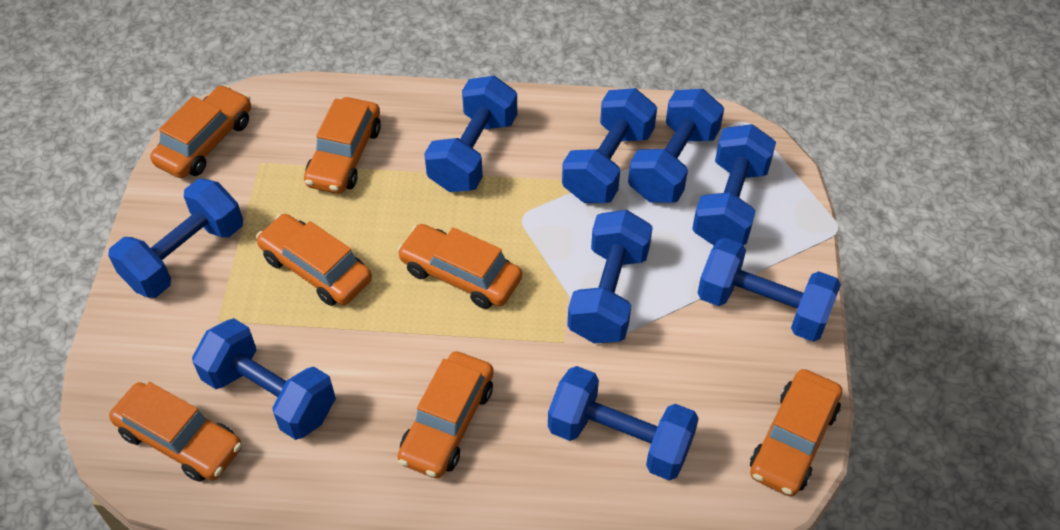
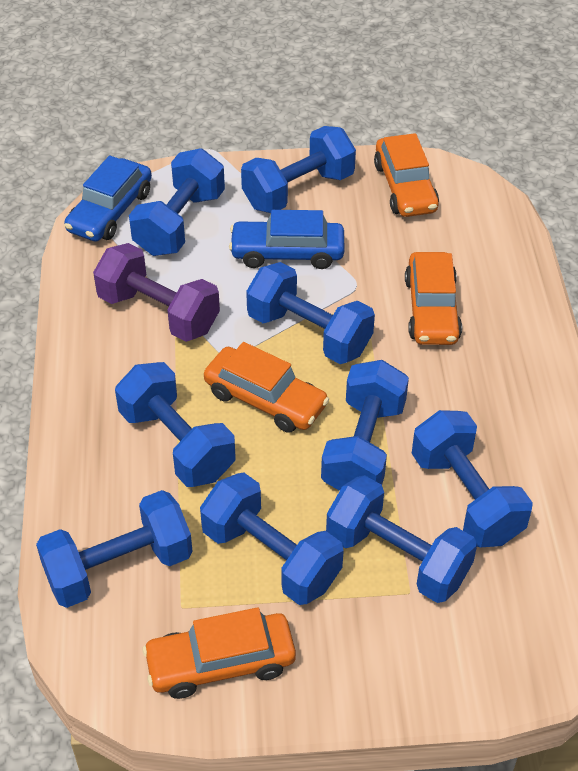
blue car: none = 0 -> [64,155,152,241] [229,210,344,269] = 2
orange car: [109,382,242,482] [150,85,251,178] [256,214,372,306] [304,97,381,194] [397,224,522,309] [397,351,494,478] [750,369,842,496] = 7 -> [142,607,296,699] [204,342,329,433] [374,133,439,217] [405,252,462,345] = 4
purple dumbbell: none = 0 -> [93,243,220,342] = 1

